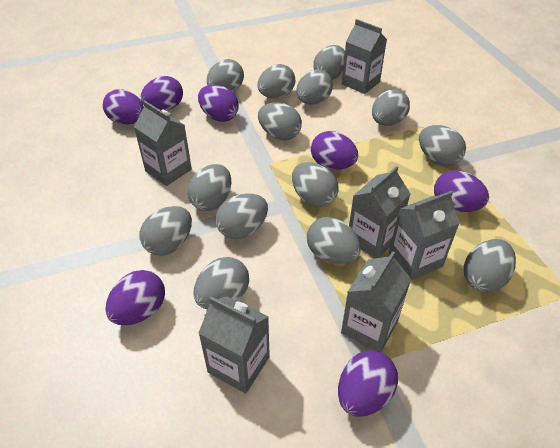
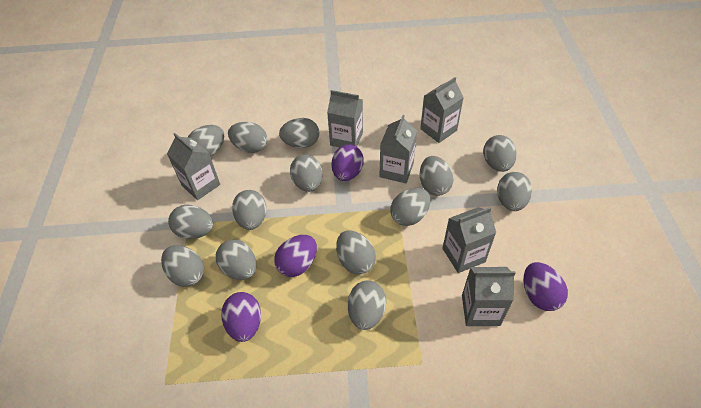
purple egg: [103,89,144,125] [105,270,165,325] [141,76,183,111] [198,85,239,122] [311,131,358,170] [338,350,398,417] [434,170,489,212] = 7 -> [221,292,261,342] [274,235,317,277] [332,144,364,181] [524,262,568,311] = 4

